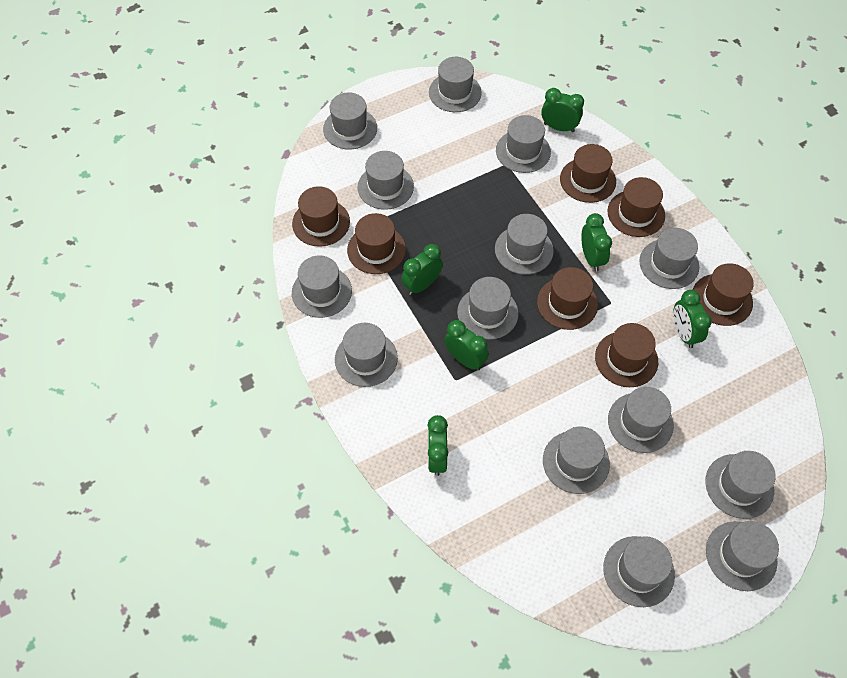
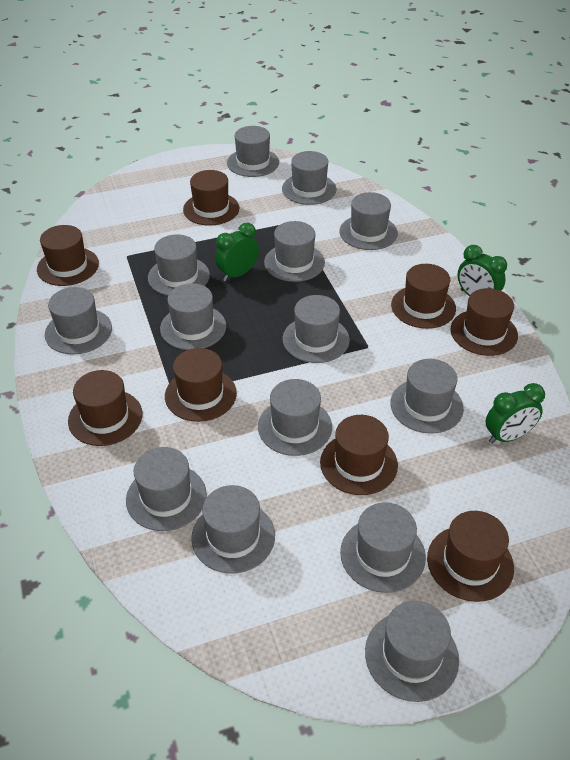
brown hat: [292,186,350,247] [347,213,406,274] [537,267,598,330] [560,144,616,203] [595,323,658,387] [607,177,665,237] [693,263,754,326] = 7 -> [37,225,99,286] [68,370,142,446] [165,348,237,422] [183,170,239,226] [320,415,398,495] [391,264,456,329] [427,511,514,602] [451,288,518,356] = 8
green clock: [401,244,443,295] [427,415,448,476] [444,320,489,371] [541,88,584,132] [581,213,612,271] [673,290,712,348] = 6 -> [215,223,259,281] [458,245,507,296] [485,383,545,444] = 3

